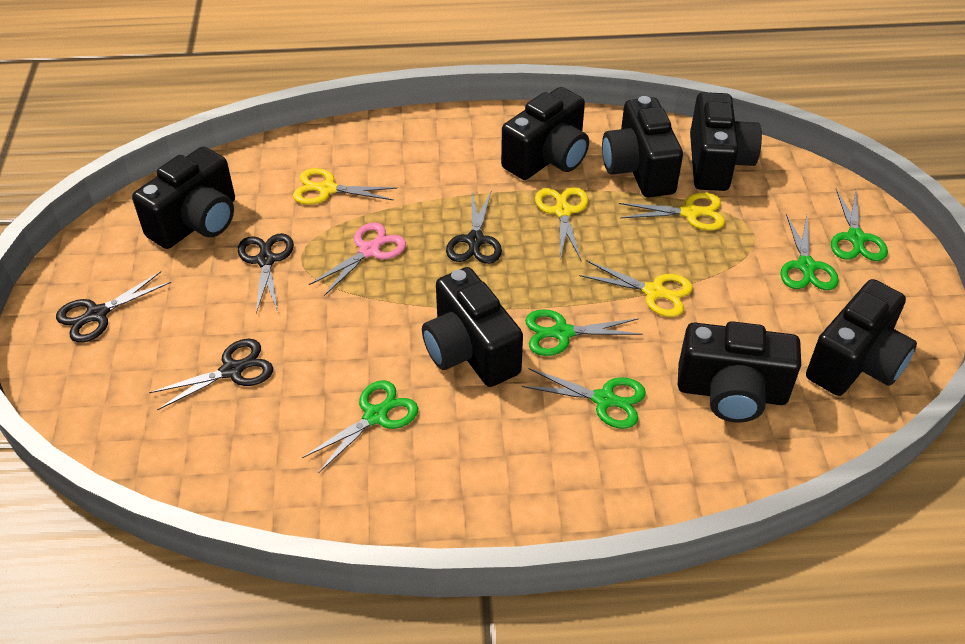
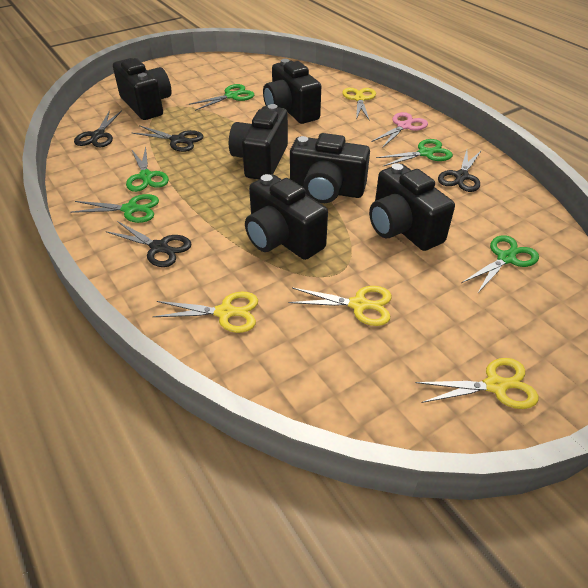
black camera: [132,146,235,249] [422,267,523,387] [501,87,589,180] [602,96,683,197] [678,321,801,423] [690,92,762,191] [806,279,917,396] = 7 -> [113,58,171,120] [229,104,288,180] [245,174,328,260] [263,59,321,124] [290,133,370,203] [369,163,455,251] = 6

